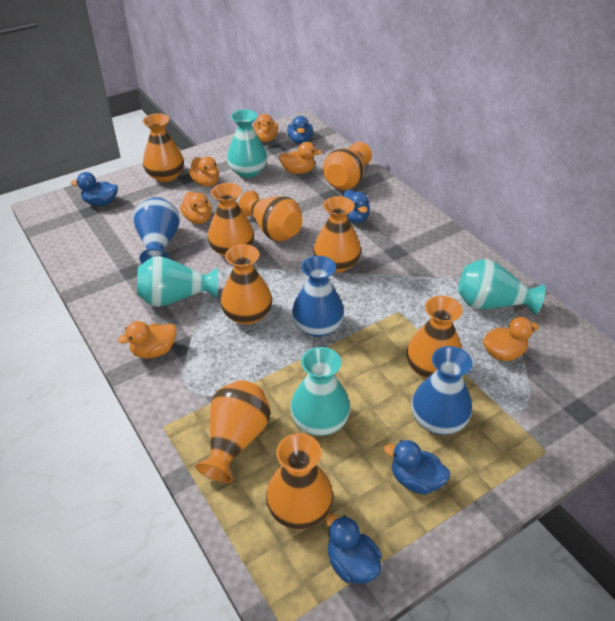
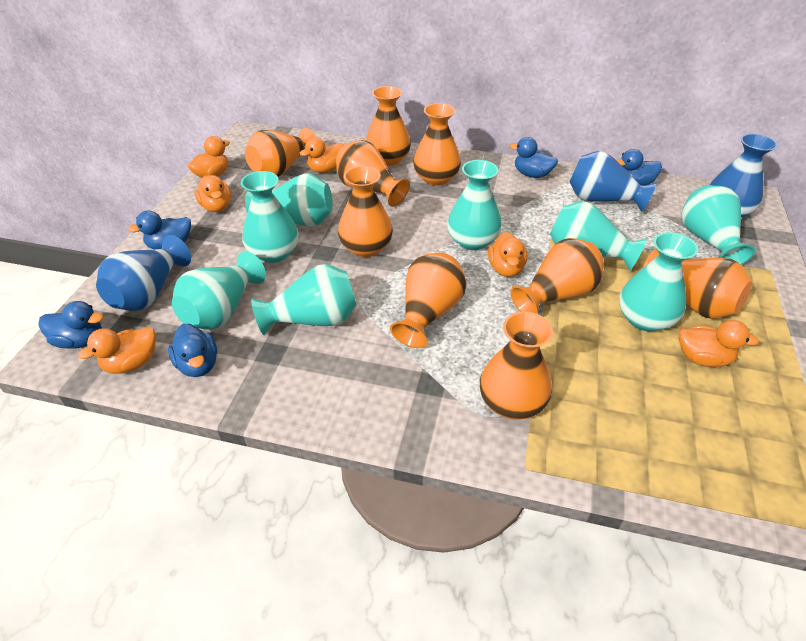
turquoise vase: [137,256,218,307] [227,110,267,178] [290,347,350,436] [458,259,546,315] = 4 -> [172,251,266,330] [241,171,299,263] [245,173,333,227] [251,264,357,335] [447,160,502,250] [550,201,647,271] [619,232,698,331] [681,185,755,265] = 8

